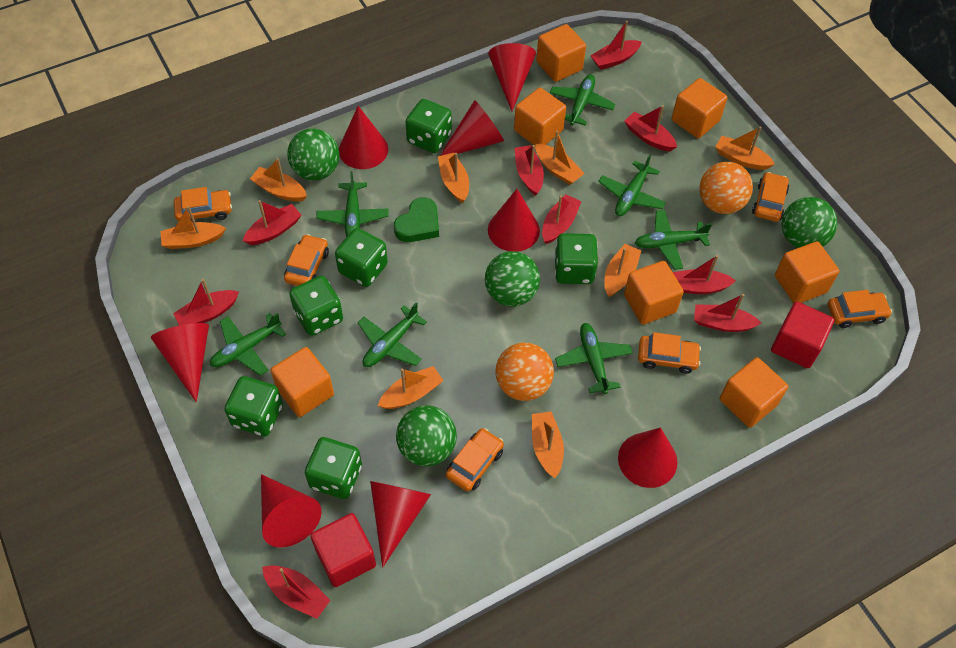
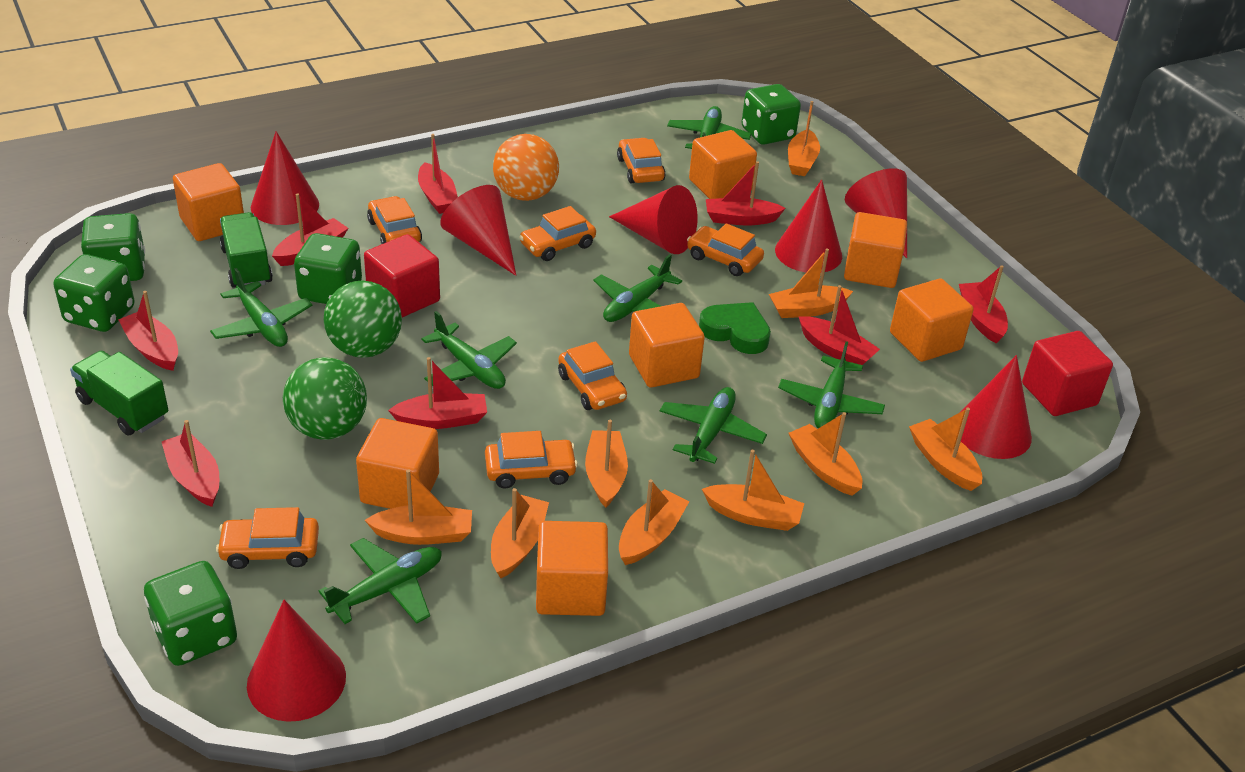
green ball: [287,129,339,180] [396,405,457,466] [485,251,540,307] [782,197,837,248] = 4 -> [283,357,367,440] [323,281,402,358] = 2
green dice: [224,376,283,437] [289,276,343,336] [305,437,362,499] [335,228,388,287] [406,99,452,153] [554,233,598,284] = 6 -> [53,254,135,332] [81,213,145,281] [144,561,237,666] [294,233,362,304] [742,84,801,145] = 5
green truck: none = 0 -> [70,351,168,436] [220,212,273,288] = 2
orange ball: [495,343,554,401] [699,162,753,214] = 2 -> [493,134,559,201] = 1
orange boat: [160,206,226,249] [250,158,307,202] [378,366,443,409] [438,153,469,203] [532,411,564,478] [535,131,585,185] [604,244,641,297] [716,126,775,170] = 8 -> [365,469,472,545] [491,488,549,578] [585,420,628,507] [619,479,689,565] [702,450,804,531] [769,248,853,318] [788,101,820,176] [788,412,862,496] [909,408,982,491] = 9
orange car: [174,187,232,221] [284,234,329,286] [446,428,504,491] [638,332,701,374] [752,172,789,222] [828,290,892,328] = 6 -> [216,507,319,569] [367,196,422,244] [485,431,578,489] [519,206,596,261] [558,341,627,410] [617,138,666,183] [687,223,764,276] = 7
red boat: [173,279,239,326] [243,200,302,245] [262,565,331,619] [514,145,544,196] [542,194,582,244] [590,21,642,70] [625,105,677,151] [673,255,736,294] [694,294,761,332] = 9 -> [118,291,178,371] [162,420,219,507] [272,193,348,266] [388,357,487,429] [418,134,458,214] [706,161,786,226] [798,285,880,365] [959,265,1008,343] = 8
red cone: [151,323,209,402] [261,474,322,547] [339,106,388,169] [370,481,431,567] [440,100,504,156] [488,43,536,111] [488,189,540,252] [618,427,677,488] = 8 -> [247,600,346,722] [251,131,319,225] [440,185,516,276] [609,185,698,254] [775,180,842,273] [845,168,907,258] [959,355,1032,459] = 7

